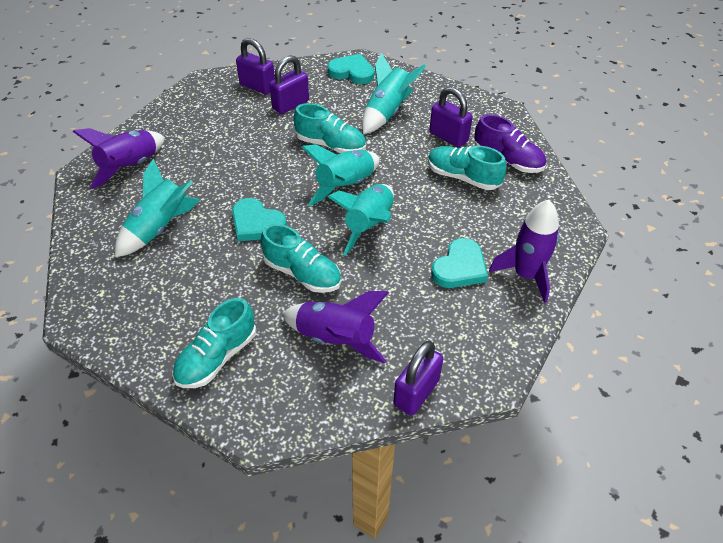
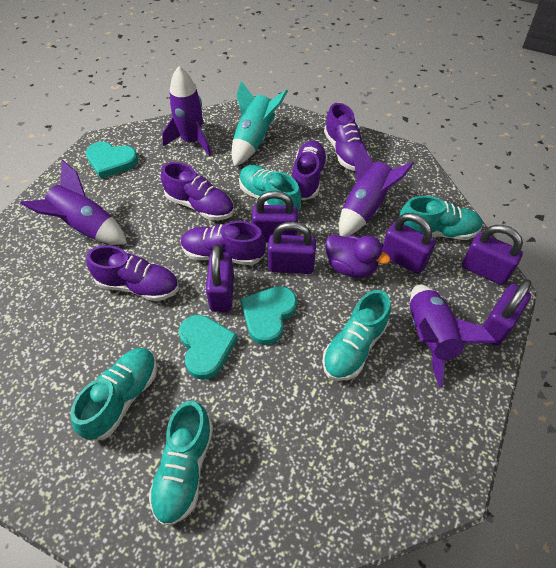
purple duck: none = 0 -> [325,235,391,278] = 1
purple padlock: [236,38,275,95] [269,55,309,114] [394,341,443,415] [430,87,473,147] = 4 -> [206,244,234,312] [252,191,298,242] [268,222,316,274] [382,213,436,274] [462,225,523,285] [483,279,531,346] = 6
purple rocket: [73,128,165,189] [282,291,389,363] [489,200,559,303] = 3 -> [20,160,127,245] [162,66,211,156] [339,143,414,237] [410,285,496,387] = 4
purple shoe: [475,114,546,173] = 1 -> [86,245,179,301] [161,162,234,220] [181,221,266,265] [292,141,328,200] [324,103,370,171] = 5
turquoise rocket: [115,158,200,257] [302,145,380,206] [328,184,394,256] [362,53,426,134] = 4 -> [232,81,288,167] = 1
turquoise shoe: [172,298,256,388] [261,224,341,293] [293,103,366,153] [428,146,507,190] = 4 -> [70,348,157,440] [149,401,213,526] [239,165,301,213] [322,290,391,381] [399,196,483,240] = 5

